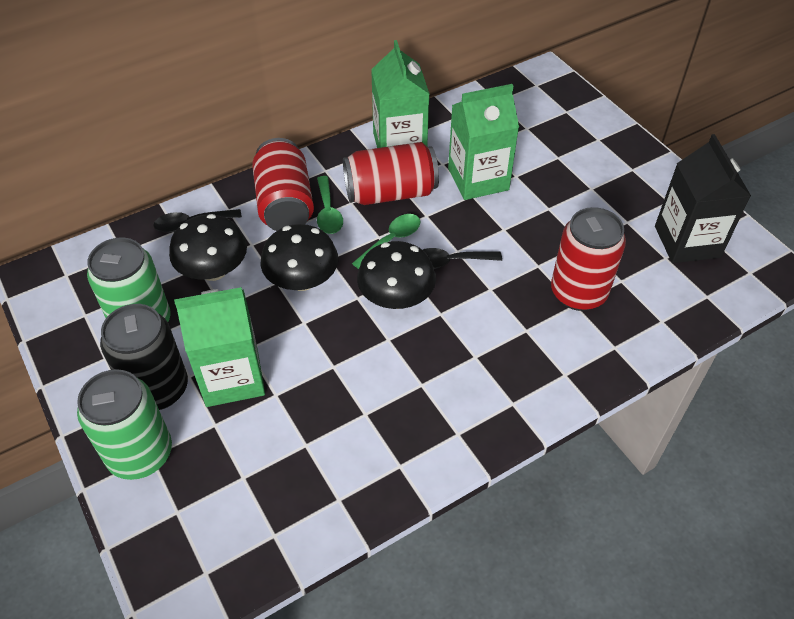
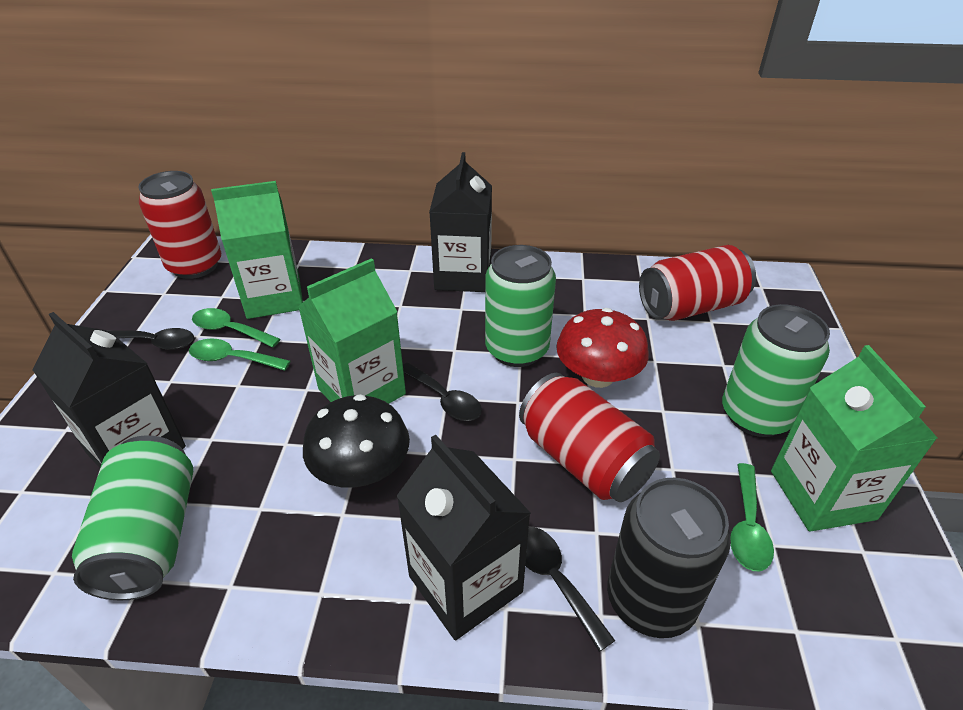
black carton: [655,134,751,263] = 1 -> [33,312,186,468] [397,435,531,640] [429,152,492,292] = 3
black mushroom: [169,214,247,281] [261,224,338,291] [357,241,436,309] = 3 -> [303,394,410,488] = 1
black spoon: [153,209,242,233] [423,248,502,269] = 2 -> [108,328,194,350] [403,363,482,421] [525,527,615,652] = 3
green can: [77,369,172,480] [87,237,170,322] = 2 -> [72,436,193,601] [485,245,556,367] [722,304,830,437] = 3
green spoon: [317,176,343,234] [352,214,421,269] = 2 -> [189,338,290,371] [192,308,280,347] [730,463,774,571] = 3
red mushroom: none = 0 -> [556,308,649,388] = 1

